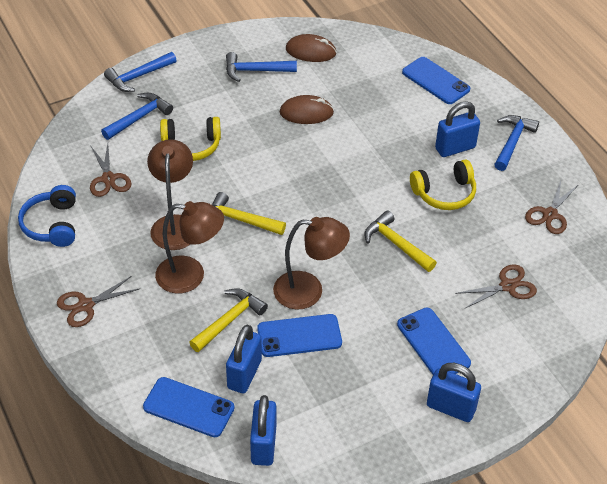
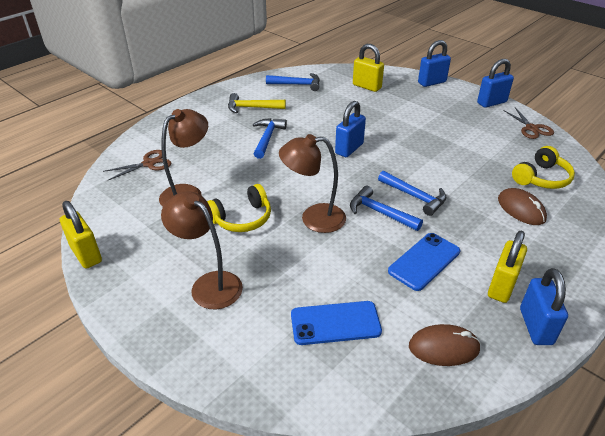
blue headphones: [18,185,76,247] = 1 -> none = 0
blue phone: [143,377,234,437] [257,314,342,357] [397,308,471,374] [402,57,470,104] = 4 -> [291,301,382,345] [388,233,460,291] = 2
brown scissors: [57,276,139,327] [90,144,132,197] [455,264,537,309] [525,181,579,234] = 4 -> [103,150,171,180] [503,107,554,139] = 2
yellow hammer: [189,288,268,352] [212,192,286,235] [364,210,437,272] = 3 -> [228,93,286,113] = 1
yellow padlock: none = 0 -> [60,201,102,269] [353,44,384,92] [488,231,527,303] = 3

